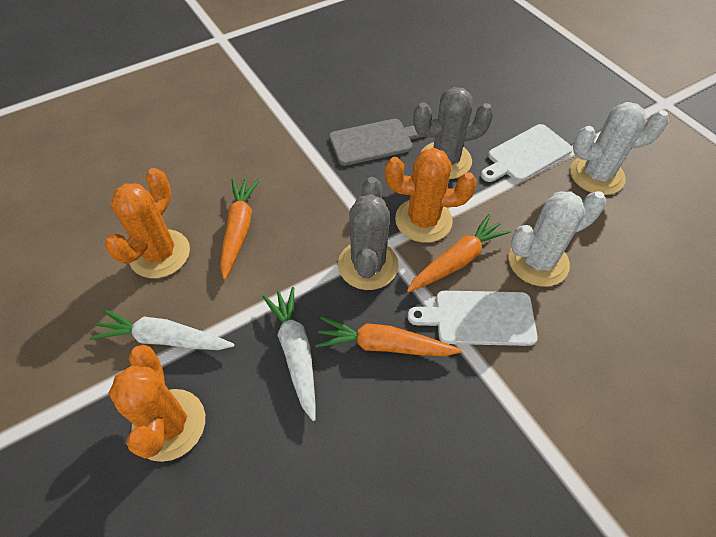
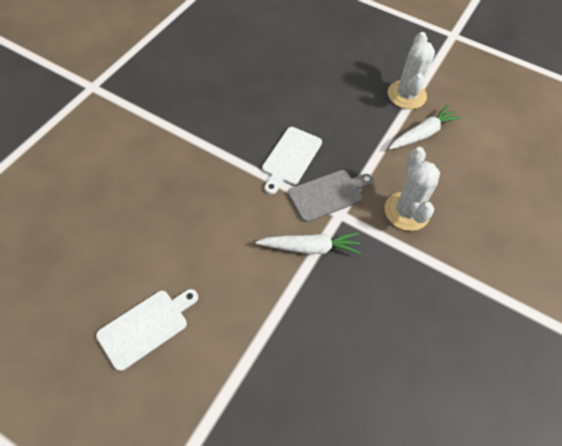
grey cactus: [338,177,399,290] [413,87,494,179] = 2 -> none = 0
orange cactus: [104,168,190,278] [108,345,205,462] [385,148,477,243] = 3 -> none = 0
orange carrot: [220,178,260,280] [315,317,462,356] [407,214,511,292] = 3 -> none = 0

